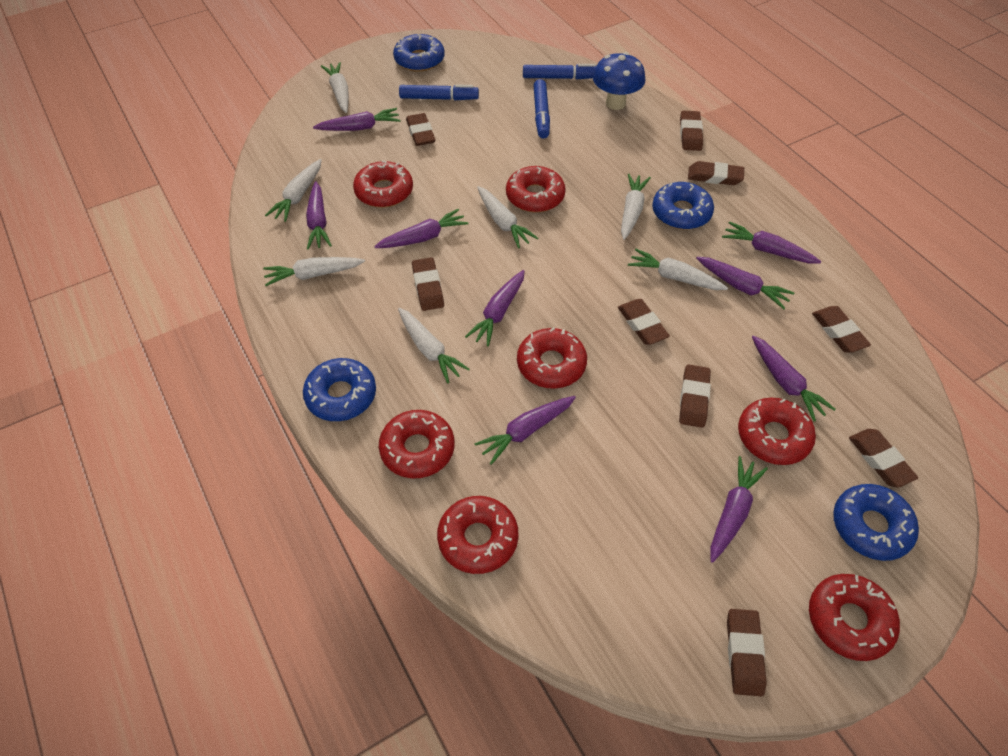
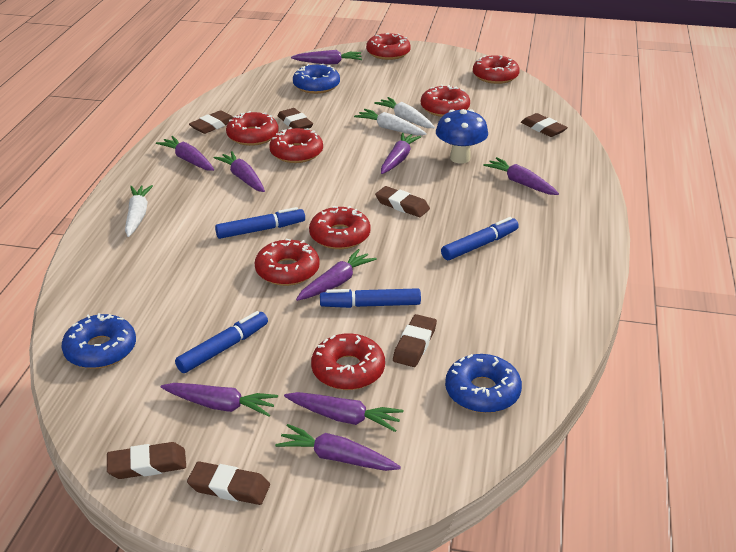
blue donut: [303,358,376,421] [393,34,445,72] [652,182,714,230] [833,484,919,561] = 4 -> [62,313,136,369] [293,64,340,94] [445,354,522,413] = 3
blue marker: [399,84,479,100] [523,64,596,79] [534,79,550,139] = 3 -> [175,311,268,373] [215,207,305,239] [320,288,421,308] [441,217,519,260] = 4
brown eraser: [406,113,436,146] [412,257,444,311] [618,299,670,345] [679,364,711,428] [680,111,703,151] [688,161,744,185] [727,609,767,696] [812,306,871,353] [849,429,918,488] = 9 -> [107,442,186,479] [187,461,270,505] [189,110,233,134] [277,108,313,129] [375,186,430,217] [393,314,437,367] [521,113,568,137] = 7
red donut: [353,160,413,208] [379,410,455,479] [437,496,519,574] [506,166,566,213] [517,327,587,389] [738,398,816,465] [809,574,900,661] = 7 -> [226,111,279,146] [255,239,320,286] [269,127,323,163] [309,206,370,249] [311,333,385,390] [366,32,411,60] [421,85,470,117] [473,55,520,84] = 8
white carrot: [263,257,365,286] [265,159,322,222] [321,62,349,113] [398,308,470,383] [477,186,538,248] [621,174,651,240] [628,249,728,290] = 7 -> [125,185,153,237] [354,109,427,135] [374,97,435,128] = 3

